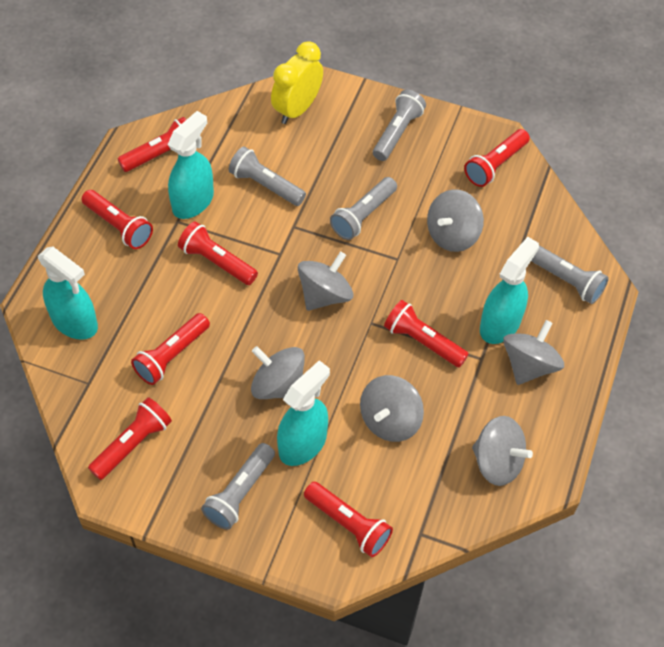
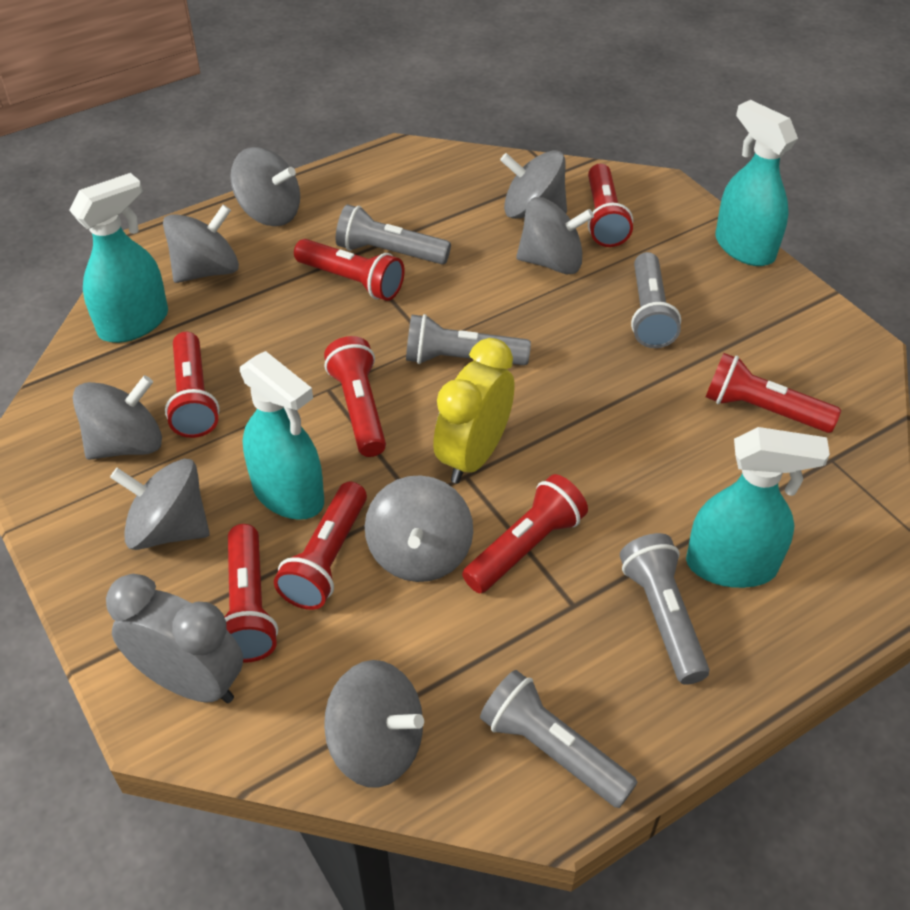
grey clock: none = 0 -> [106,574,243,703] = 1
grey spinning top: [251,346,305,399] [298,251,353,311] [360,375,424,442] [427,189,484,252] [472,416,533,486] [503,320,564,385] = 6 -> [73,375,162,460] [110,459,210,550] [163,205,239,283] [230,147,300,226] [324,660,424,788] [365,475,473,582] [500,150,567,219] [516,197,594,274] = 8

